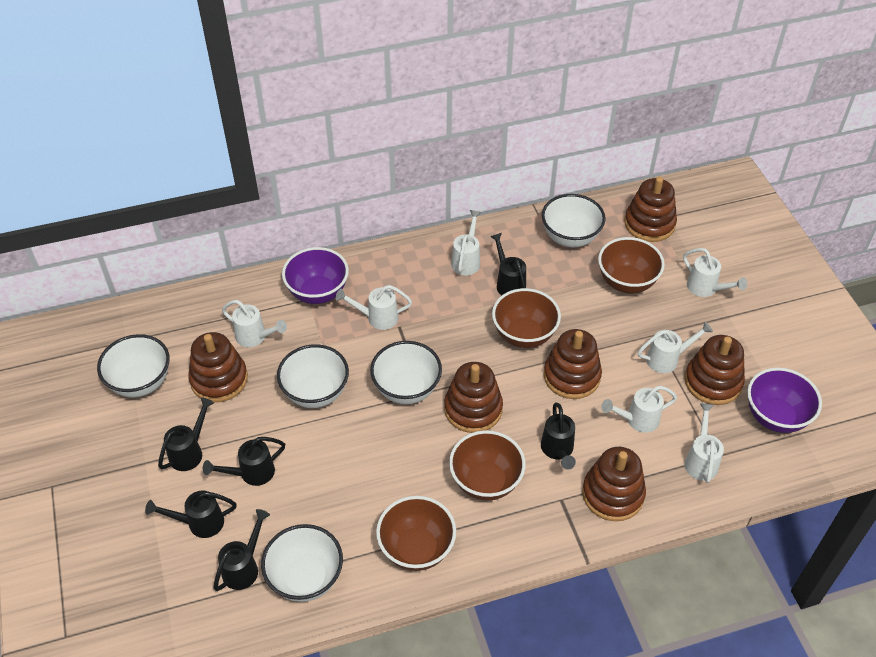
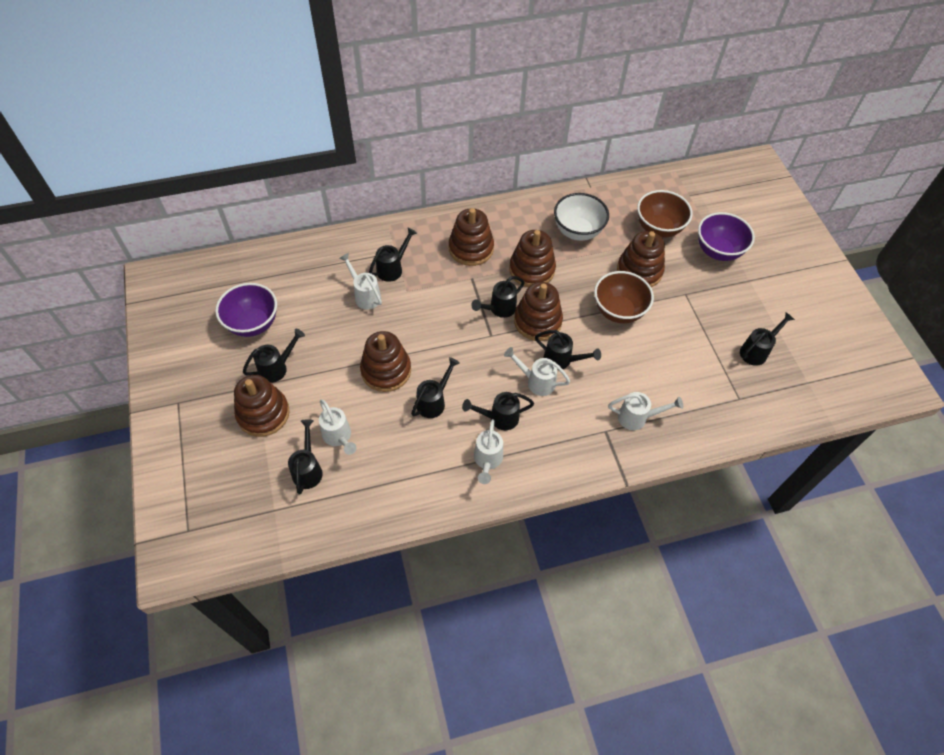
black watering can: [145,491,237,538] [158,398,214,471] [203,437,285,486] [213,509,270,591] [490,233,526,295] [541,403,576,470] = 6 -> [243,329,305,383] [288,419,323,494] [369,227,417,282] [411,357,460,418] [462,392,534,430] [471,276,525,318] [535,330,601,370] [740,312,795,366] = 8
brown bowl: [376,496,456,571] [449,430,526,501] [492,288,561,348] [598,237,665,293] = 4 -> [594,271,654,324] [637,190,693,238] = 2
white bowl: [97,334,169,397] [261,524,343,602] [277,344,349,408] [370,341,442,404] [542,194,606,247] = 5 -> [554,193,609,241] = 1
white watering can: [222,300,287,347] [335,285,412,330] [451,210,482,276] [601,386,677,433] [638,321,713,373] [683,248,747,297] [685,403,724,483] = 7 -> [319,399,356,455] [339,253,382,310] [474,419,503,484] [504,347,570,396] [608,392,683,430] = 5

